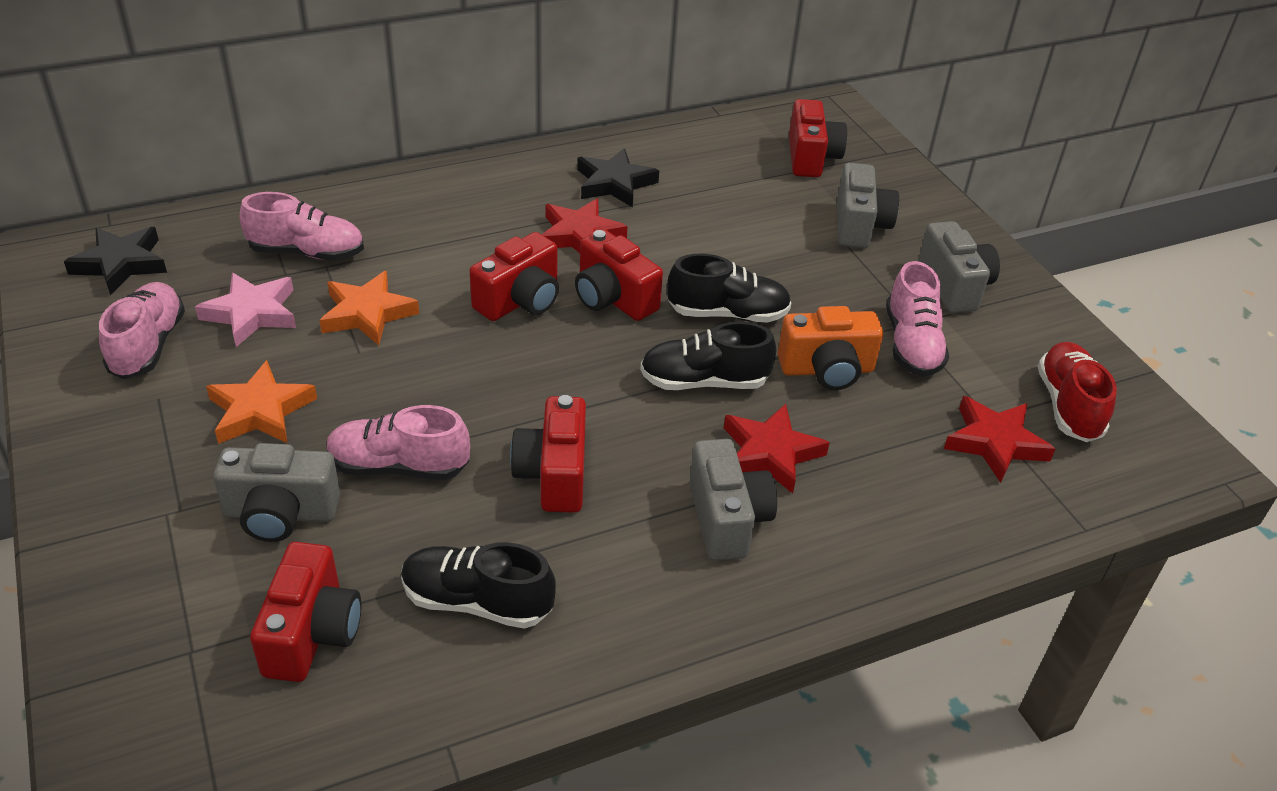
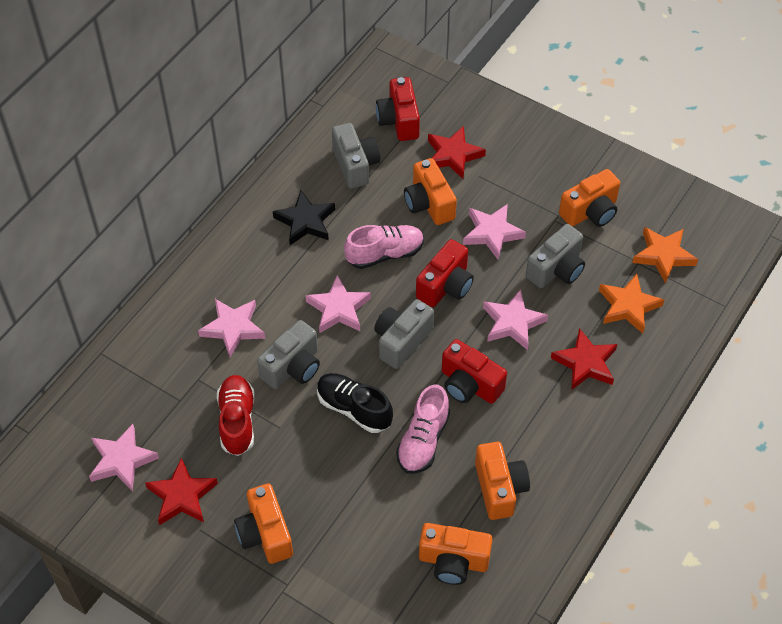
black shoe: [401,542,556,629] [640,322,776,390] [667,254,791,323] = 3 -> [317,373,393,433] = 1
black star: [64,227,167,295] [577,148,659,207] = 2 -> [273,190,335,245] = 1
orange camera: [778,306,883,390] = 1 -> [234,483,293,564] [404,158,457,225] [419,523,492,585] [475,442,530,520] [559,169,620,227] = 5
pink shoe: [99,282,185,379] [239,192,364,261] [326,405,470,480] [886,261,949,377] = 4 -> [344,225,424,269] [396,384,450,474] = 2
pink star: [195,273,296,347] = 1 -> [89,424,159,491] [198,299,265,357] [305,275,371,333] [463,204,526,259] [483,289,548,350] = 5
red camera: [250,542,361,682] [469,232,559,321] [510,395,586,513] [575,229,663,321] [789,99,847,177] = 5 -> [376,77,420,141] [416,239,474,307] [442,339,507,404] = 3

